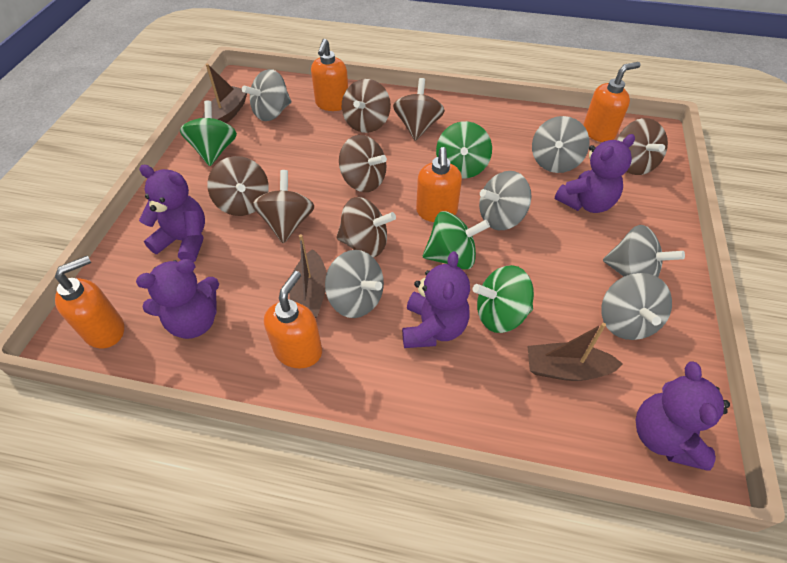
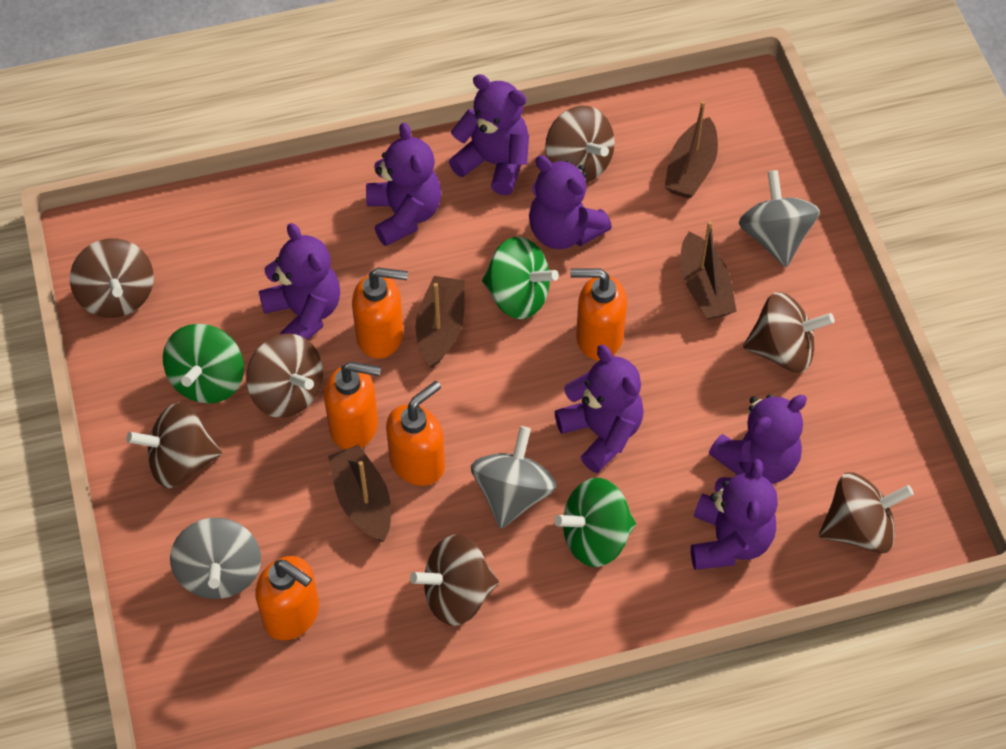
brown boat: [203,64,247,123] [289,234,327,318] [527,323,623,381] = 3 -> [328,444,391,542] [415,276,465,368] [665,101,718,199] [680,221,737,320] = 4
green spinning top: [180,100,237,166] [423,211,490,270] [436,121,492,178] [473,265,534,333] = 4 -> [163,324,244,404] [482,236,559,319] [554,478,636,567] = 3
grey spinning top: [242,69,291,121] [325,250,384,318] [479,171,531,230] [532,116,589,173] [601,273,672,340] [603,225,685,277] = 6 -> [170,518,261,599] [471,426,556,529] [739,170,820,267] = 3
purple teddy bear: [136,259,219,339] [139,165,205,262] [402,251,470,348] [555,134,635,213] [636,362,730,471] = 5 -> [259,223,340,340] [366,123,441,246] [449,74,529,195] [529,155,612,249] [555,345,644,473] [691,459,778,570] [709,394,807,484] = 7

